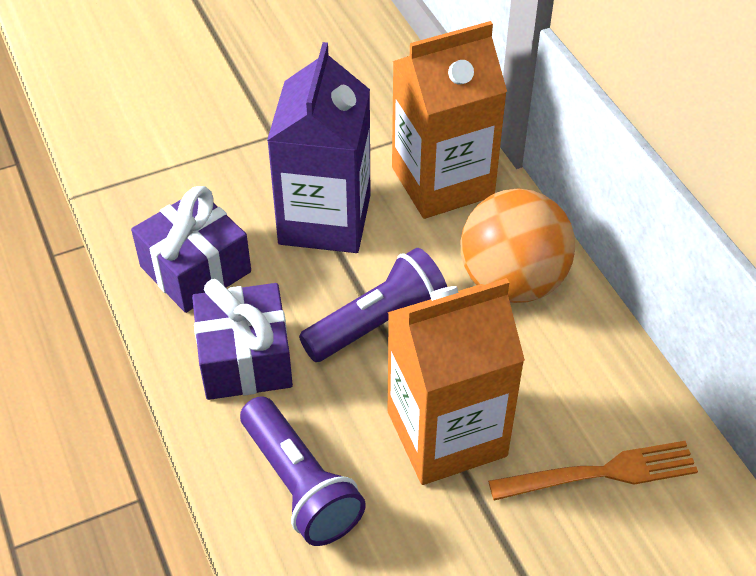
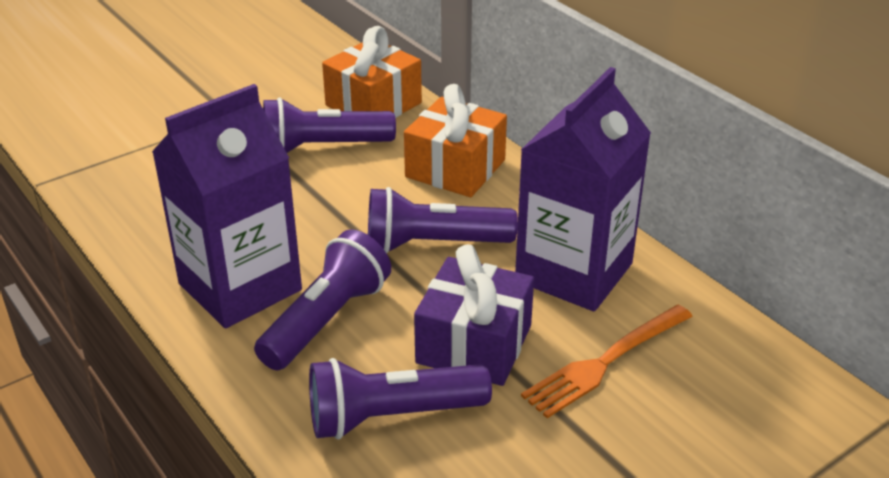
orange ball: [460,189,575,303] = 1 -> none = 0
orange carton: [388,278,525,485] [392,21,507,219] = 2 -> none = 0
orange gift: none = 0 -> [322,26,422,118] [404,84,507,197] = 2
purple carton: [267,42,370,253] = 1 -> [152,84,302,328] [515,67,651,311] = 2
purple flashlight: [240,396,366,546] [299,248,447,362] = 2 -> [254,229,391,370] [263,97,396,153] [309,358,492,439] [368,187,518,253] = 4
purple gift: [131,186,251,313] [192,279,293,400] = 2 -> [414,244,534,386] = 1

